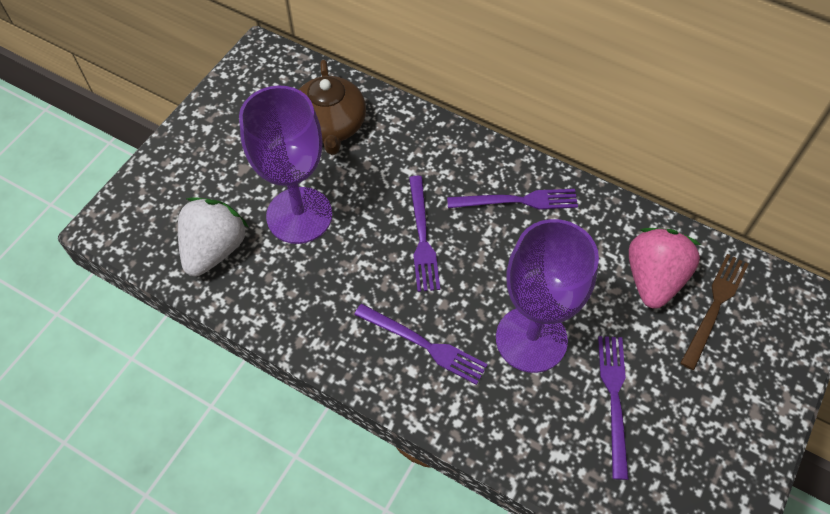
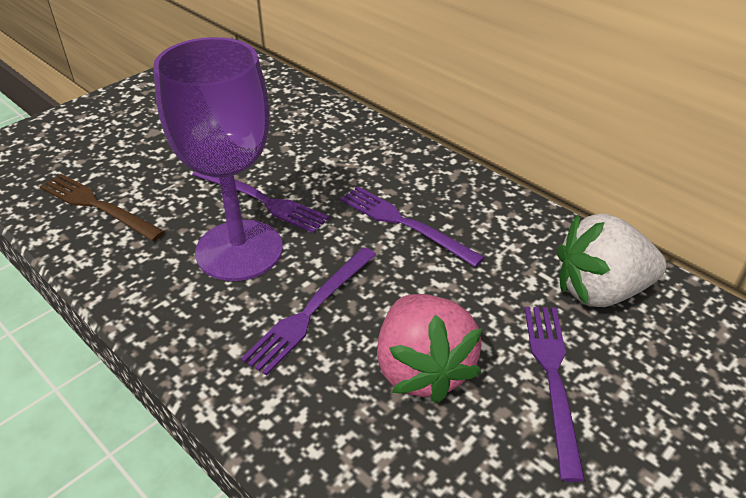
brown teapot: [298,60,366,155] = 1 -> none = 0
purple goblet: [239,86,332,244] [496,219,599,373] = 2 -> [153,37,283,281] = 1

